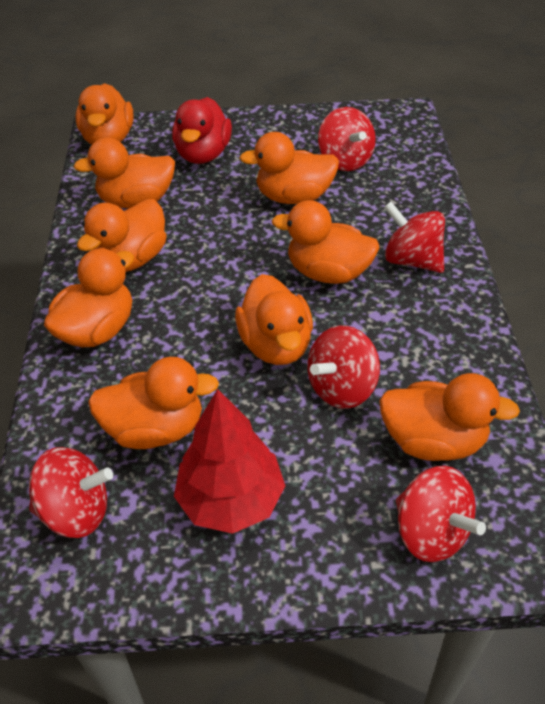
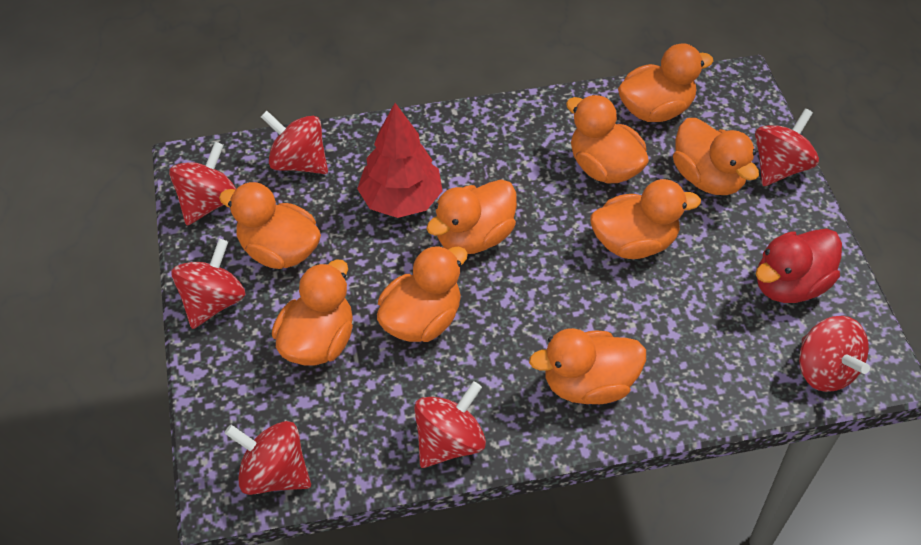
red spinning top: [29,447,113,538] [307,326,380,409] [318,107,376,171] [384,202,445,273] [396,466,486,562] = 5 -> [169,142,236,225] [172,239,245,329] [225,421,311,495] [261,111,328,174] [414,381,486,468] [755,108,819,186] [799,316,870,392] = 7

